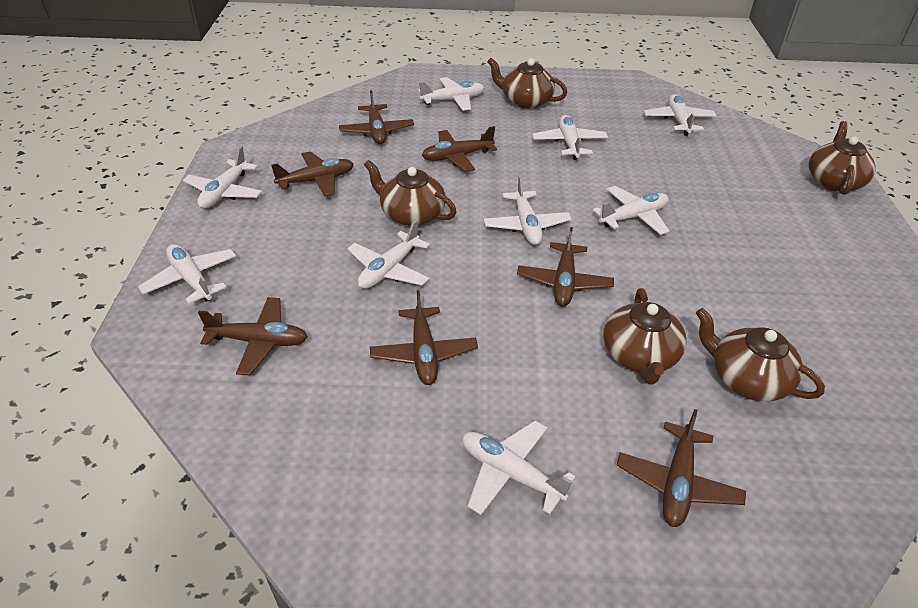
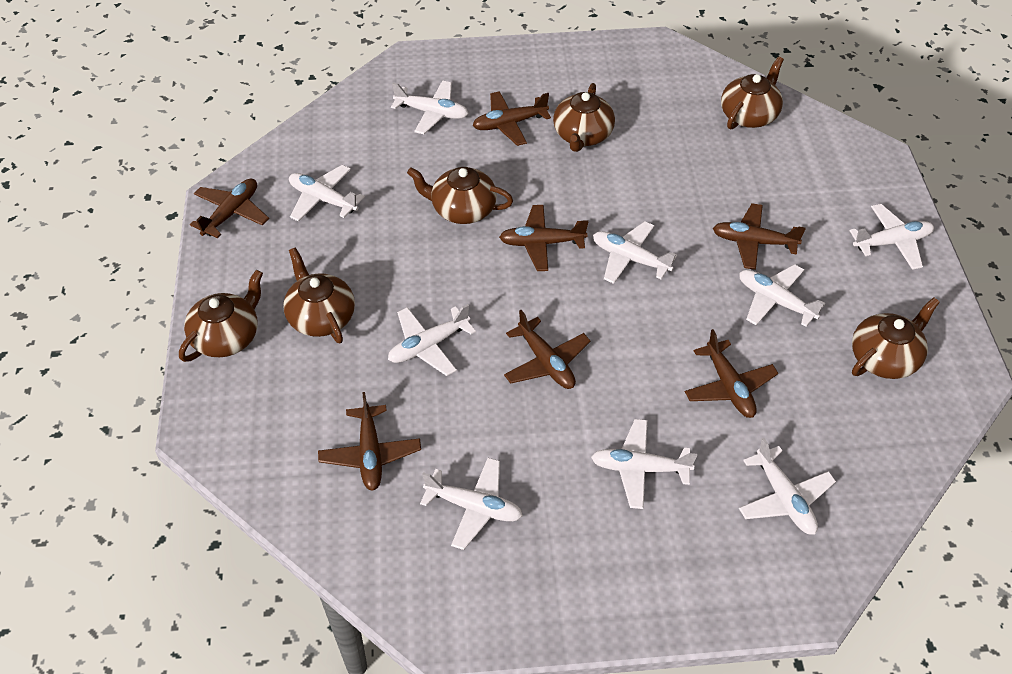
brown teapot: [364,160,456,226] [487,58,567,109] [603,288,687,384] [696,308,825,402] [809,121,876,195] = 5 -> [179,270,263,362] [283,248,355,343] [407,167,513,224] [553,83,615,152] [721,56,784,129] [852,297,940,379] = 6

